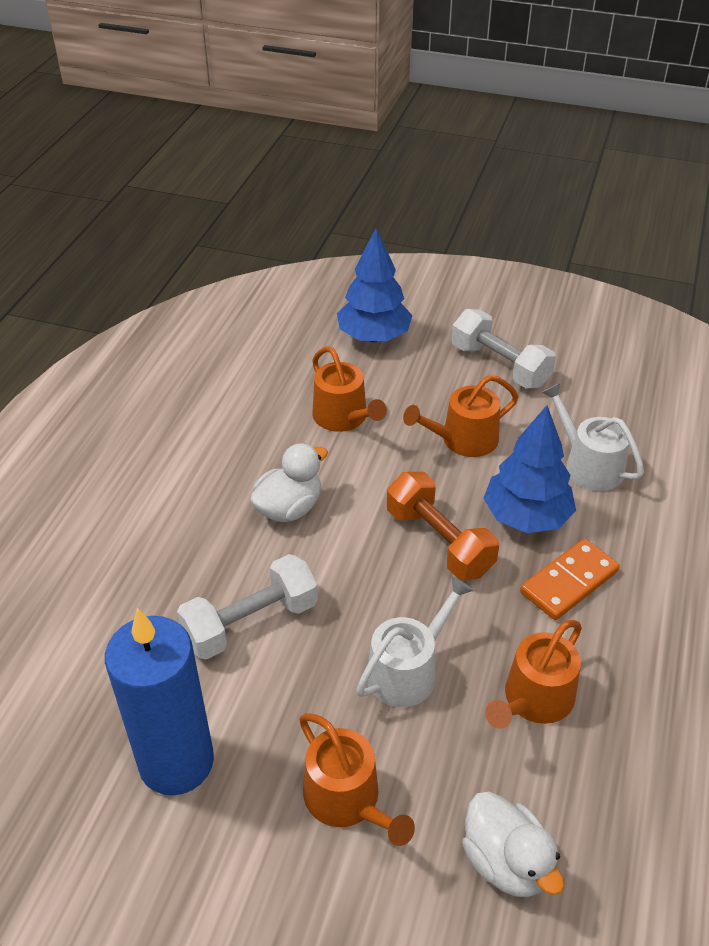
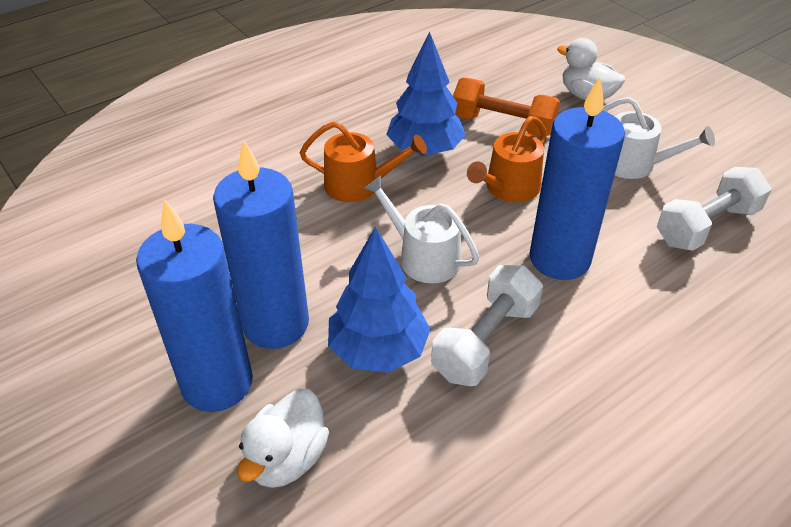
blue candle: [105,608,214,795] = 1 -> [136,199,253,412] [213,140,309,349] [529,77,625,280] = 3
orange domino: [520,539,620,620] = 1 -> none = 0
orange watering can: [299,713,415,846] [312,346,387,432] [403,375,519,457] [485,620,582,729] = 4 -> [300,121,427,202] [467,116,547,202] = 2

